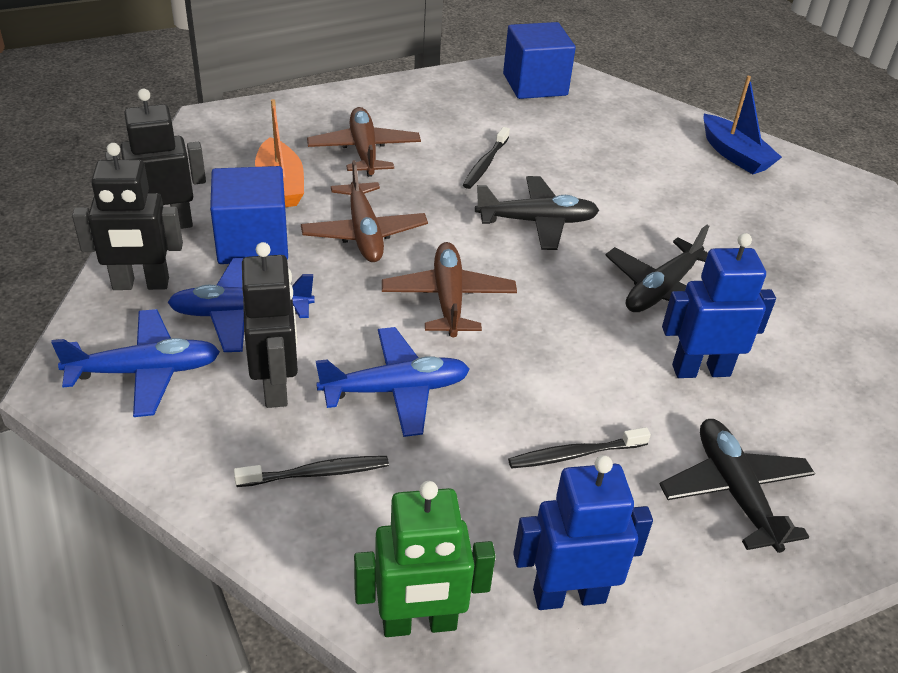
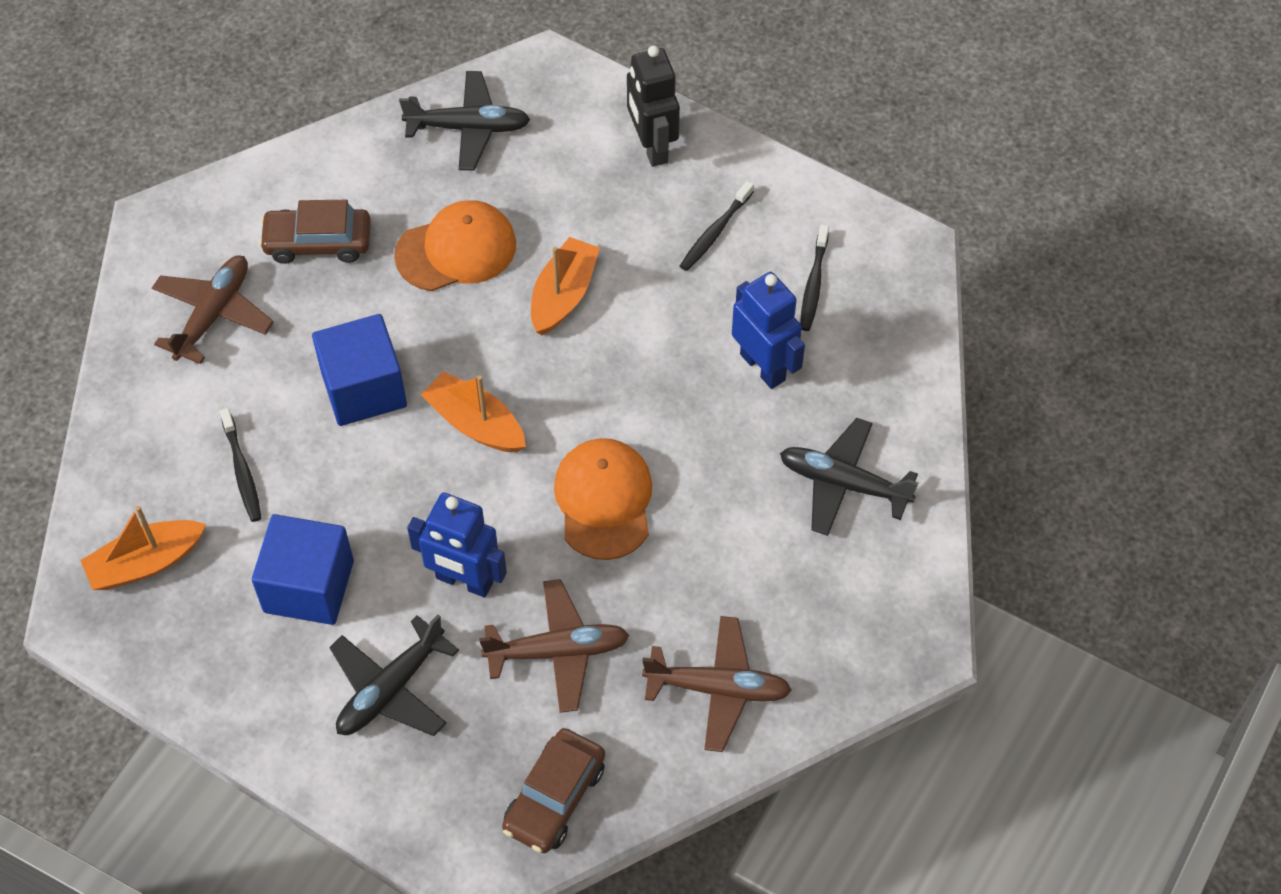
black robot: [72,143,183,290] [105,89,206,229] [242,242,298,408] = 3 -> [627,46,680,167] = 1
blue boat: [704,76,782,174] = 1 -> none = 0
blue plane: [51,309,220,417] [167,258,315,352] [316,327,470,437] = 3 -> none = 0
brown car: none = 0 -> [259,200,371,264] [502,728,605,853] = 2
green robot: [354,481,496,637] = 1 -> none = 0
orange boat: [255,99,304,207] = 1 -> [80,506,206,590] [421,371,526,452] [531,237,600,335] = 3
orange cap: none = 0 -> [394,200,516,291] [554,438,652,560] = 2

